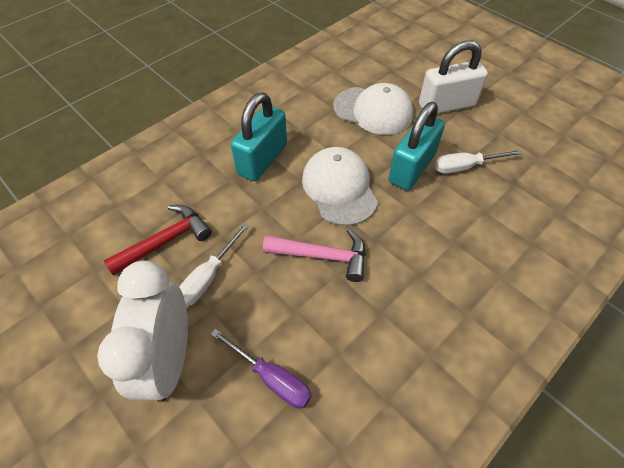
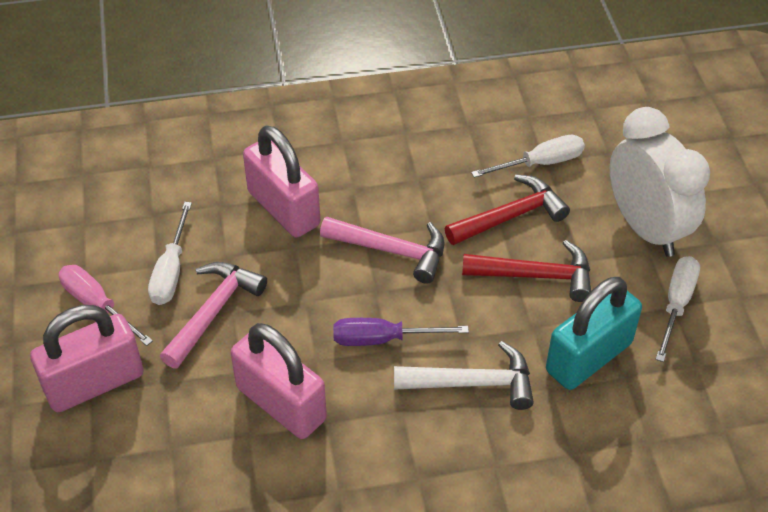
pink hammer: [263,229,366,282] = 1 -> [160,262,267,369] [320,216,444,284] = 2
pink padlock: none = 0 -> [30,305,143,412] [231,323,327,439] [243,126,320,238] = 3
pink screwdriver: none = 0 -> [59,265,153,346] = 1
red hammer: [104,205,212,276] = 1 -> [445,175,570,245] [462,240,591,302] = 2
turquoise padlock: [231,93,287,181] [388,102,445,190] = 2 -> [546,277,642,390] = 1
white cap: [302,147,378,226] [333,83,414,135] = 2 -> none = 0
white hammer: none = 0 -> [394,341,534,410] = 1
white padlock: [419,40,488,114] = 1 -> none = 0
white screwdriver: [179,223,250,307] [435,150,523,174] = 2 -> [148,202,192,305] [471,135,585,178] [655,256,700,362] = 3

